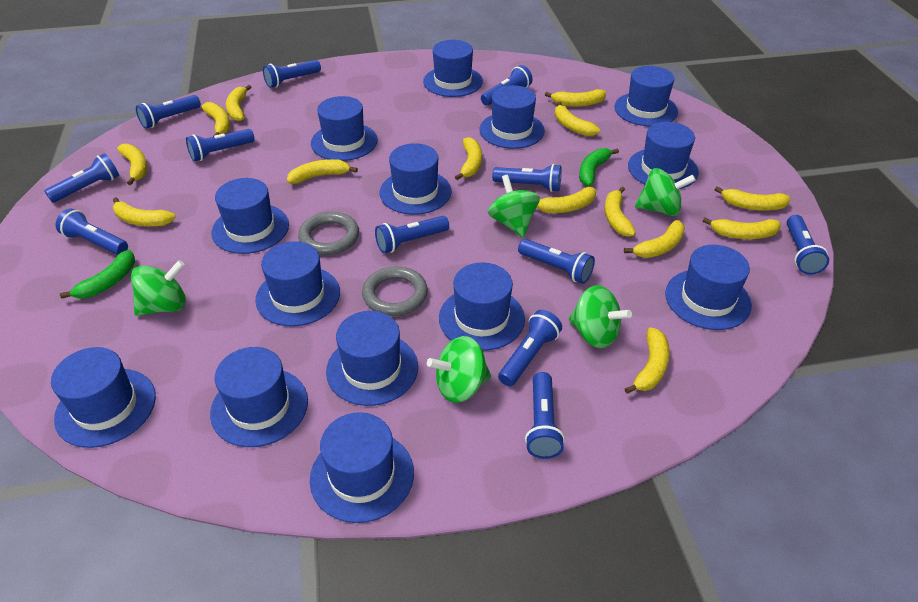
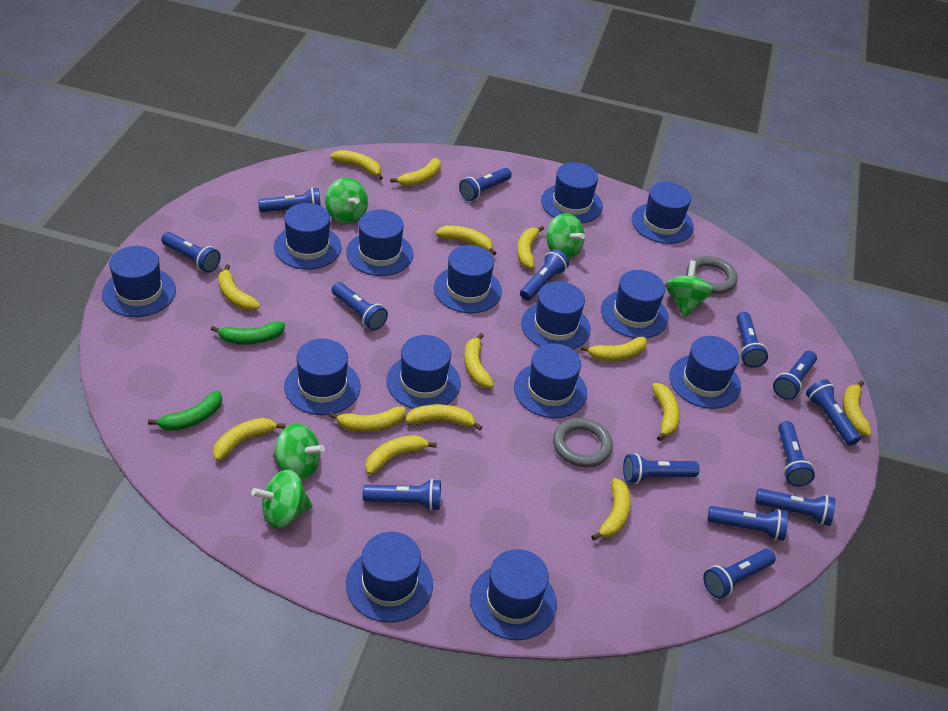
blue flashlight: [44,153,119,203] [56,208,128,255] [136,95,201,129] [186,129,255,161] [263,60,321,88] [375,216,449,253] [481,65,532,106] [492,164,562,192] [498,310,562,386] [518,239,595,284] [525,372,565,459] [787,215,829,275] = 12 -> [161,232,221,273] [258,188,321,212] [332,282,388,331] [363,479,441,511] [459,168,512,201] [520,249,569,301] [623,453,700,484] [703,549,776,599] [708,506,788,541] [736,312,768,368] [755,488,836,526] [773,351,817,400] [778,421,815,486] [806,379,861,446] = 14

